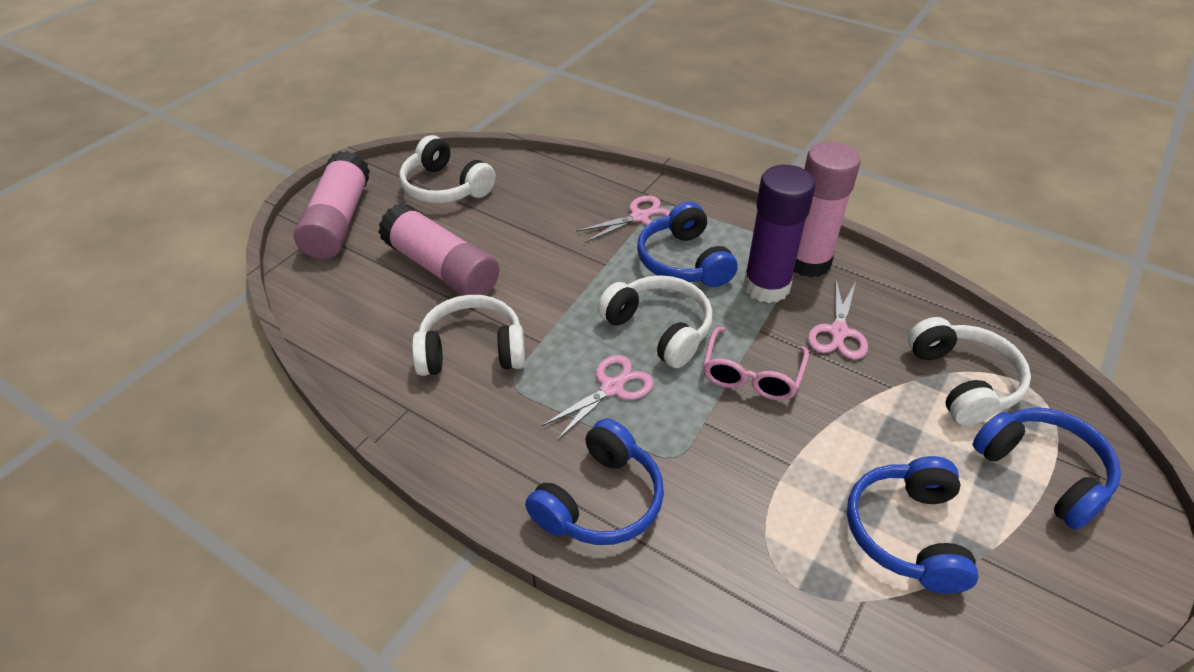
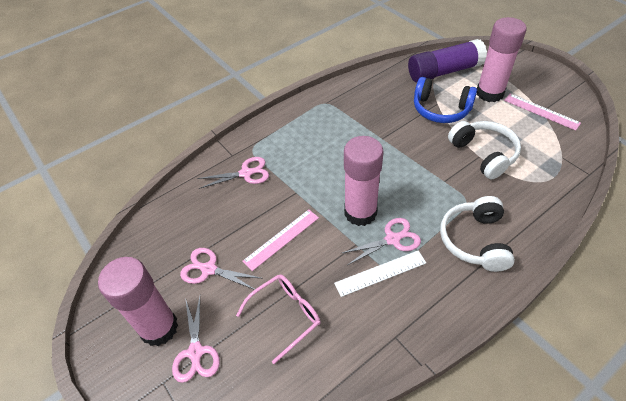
blue headphones: [525,419,664,545] [637,201,738,287] [847,456,979,594] [973,408,1121,530] = 4 -> [414,77,477,123] = 1
pink ruler: none = 0 -> [242,209,319,271] [504,94,581,131] = 2
pink scissors: [542,355,654,440] [576,195,671,243] [808,279,868,360] = 3 -> [172,297,220,383] [180,248,261,290] [197,157,269,189] [342,218,421,265] = 4
white headphones: [399,135,496,203] [412,295,525,376] [597,275,713,368] [908,317,1031,426] = 4 -> [440,196,515,272] [448,121,521,180] = 2
white ruler: none = 0 -> [334,250,426,297] = 1

